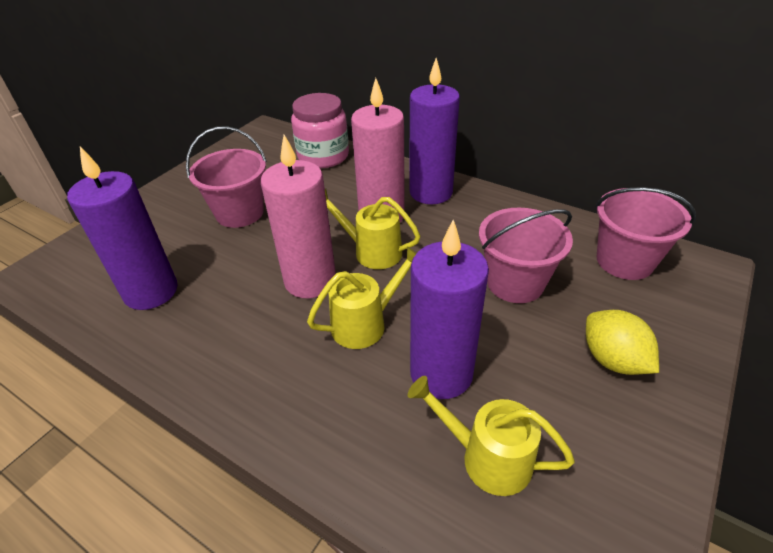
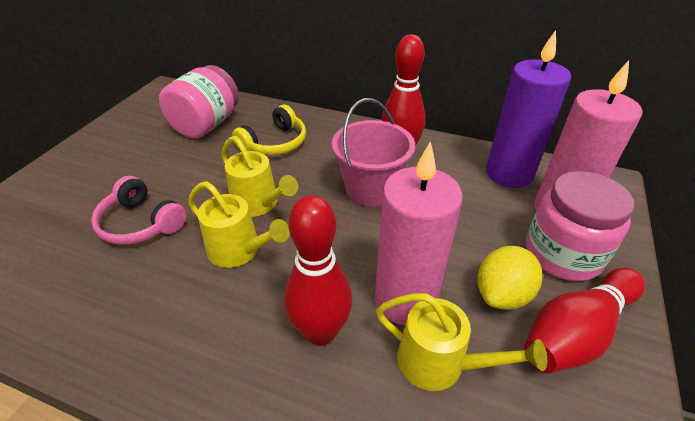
pink bucket: [186,126,267,228] [479,208,573,303] [595,187,696,280] = 3 -> [332,98,415,207] = 1
pink headphones: none = 0 -> [91,176,186,245] = 1
pink jar: [291,93,349,168] = 1 -> [159,65,239,138] [526,171,634,281] = 2
purple candle: [67,147,177,310] [409,58,460,204] [410,220,489,399] = 3 -> [486,30,571,188] = 1
red bowling pin: none = 0 -> [284,195,352,346] [381,34,425,146] [524,268,645,373] = 3
yellow headphones: none = 0 -> [232,105,306,155] = 1

